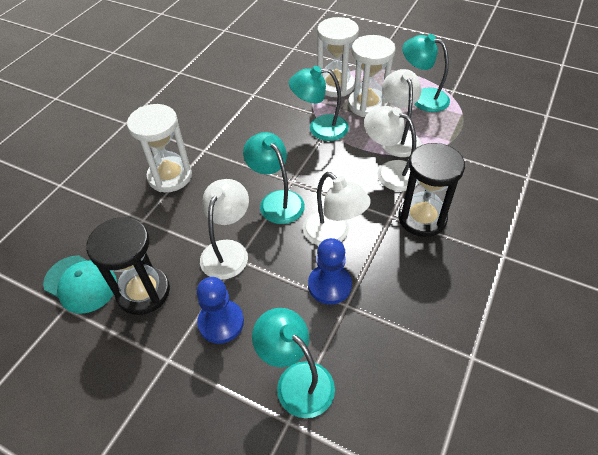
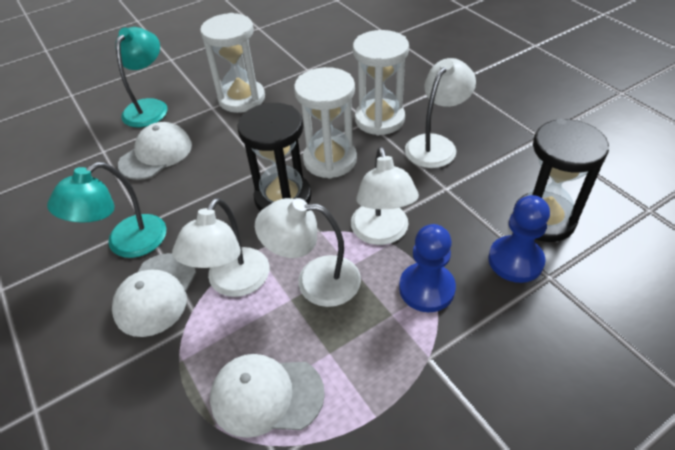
turquoise cap: [43,255,117,314] = 1 -> none = 0
turquoise lamp: [243,132,305,224] [252,308,335,418] [289,66,349,141] [402,34,450,112] = 4 -> [47,162,166,258] [116,27,168,127] = 2
white cap: none = 0 -> [112,253,196,337] [118,122,192,180] [210,354,325,438] = 3

